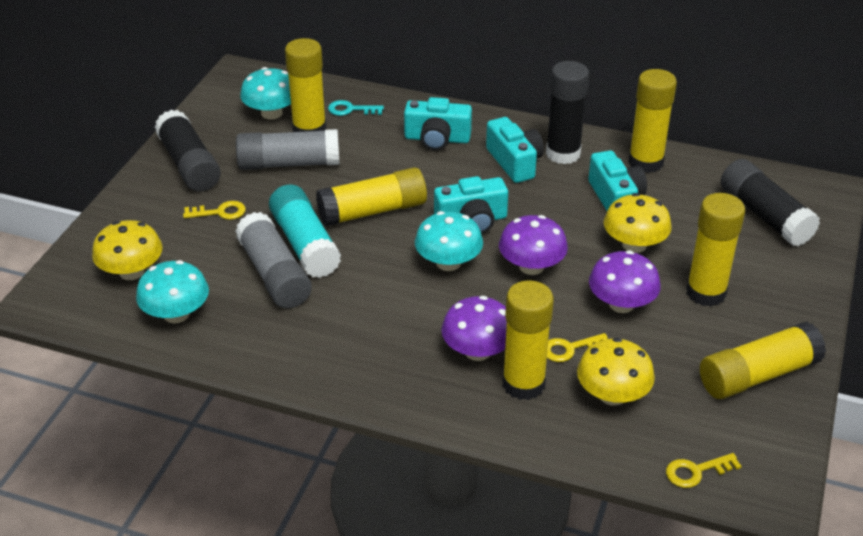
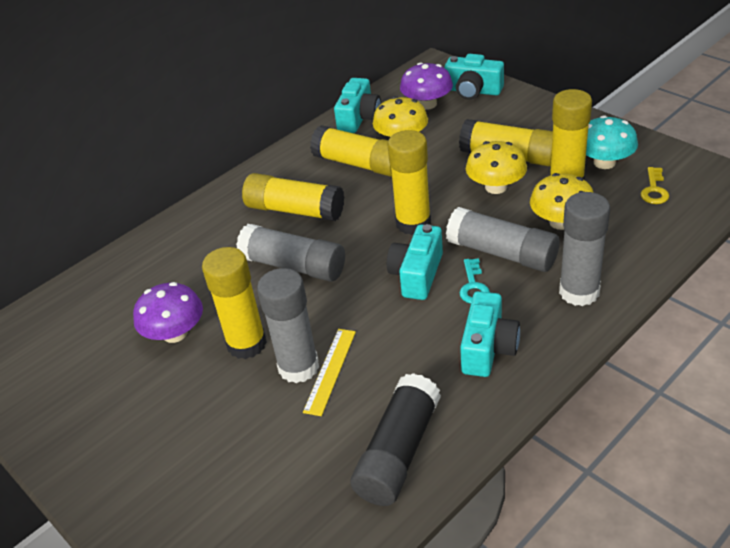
black glue stick: [155,110,221,192] [546,61,589,164] [721,159,820,246] = 3 -> [351,373,441,506] = 1
grey glue stick: [235,212,312,308] [236,129,340,170] = 2 -> [236,224,345,282] [257,268,319,383] [446,207,559,272] [559,192,610,306] = 4
purple mushroom: [441,296,507,361] [499,215,568,275] [589,251,661,313] = 3 -> [133,282,203,343] [400,62,453,110] = 2
turquoise glue stick: [269,185,341,278] = 1 -> none = 0
turquoise mushroom: [136,260,209,323] [240,67,291,120] [415,211,483,271] = 3 -> [586,115,638,169] = 1
yellow key: [183,201,246,220] [547,333,608,362] [666,453,742,488] = 3 -> [641,167,669,204] = 1
yellow ruler: none = 0 -> [303,329,356,416] = 1

